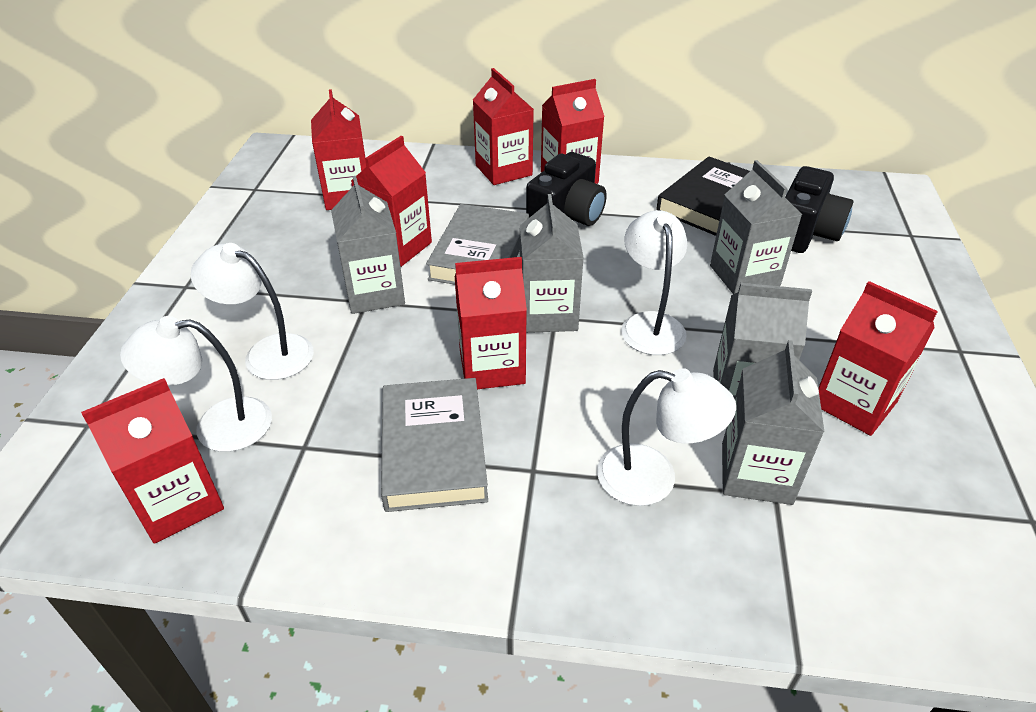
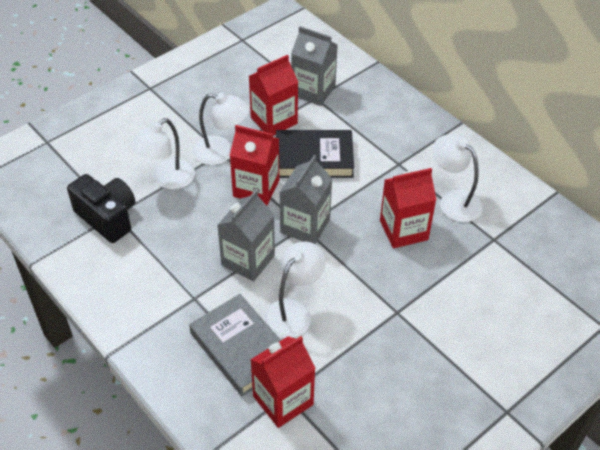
black camera: [526,152,607,226] [785,166,853,253] = 2 -> [67,174,135,243] = 1
grey book: [381,378,488,512] [426,204,529,285] = 2 -> [189,294,281,396] = 1
grey carton: [331,176,405,314] [520,194,584,333] [710,160,802,294] [713,283,812,399] [722,340,824,505] = 5 -> [218,190,275,282] [280,155,333,244] [291,26,338,106] = 3
red carton: [81,378,224,544] [311,89,367,210] [351,136,432,267] [455,257,527,389] [473,68,534,185] [541,79,605,184] [818,281,938,436] = 7 -> [230,125,279,205] [249,55,298,136] [250,336,316,428] [380,168,436,248] = 4

